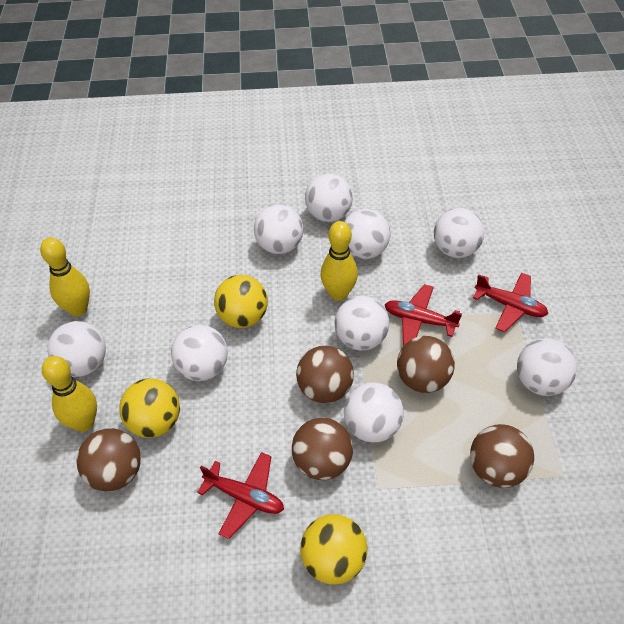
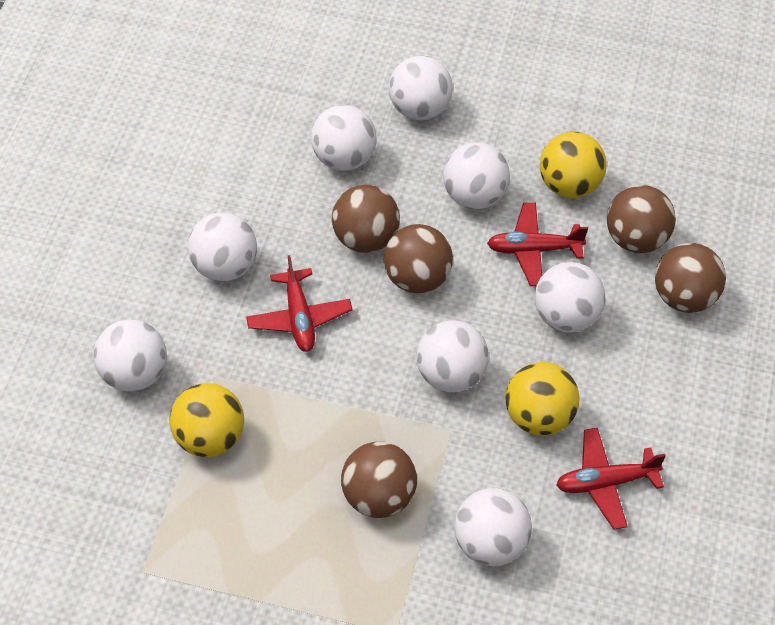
white ball: [47,321,106,377] [171,325,228,381] [254,204,303,254] [305,174,353,222] [335,296,389,350] [344,209,390,259] [344,382,404,443] [434,208,485,258] [517,339,577,396] = 9 -> [93,319,167,392] [188,213,257,282] [311,105,376,171] [389,56,453,120] [416,320,489,393] [443,142,510,209] [454,488,532,566] [535,262,606,333] = 8
yellow bowling pin: [40,237,90,316] [42,356,97,432] [320,221,358,301] = 3 -> none = 0

